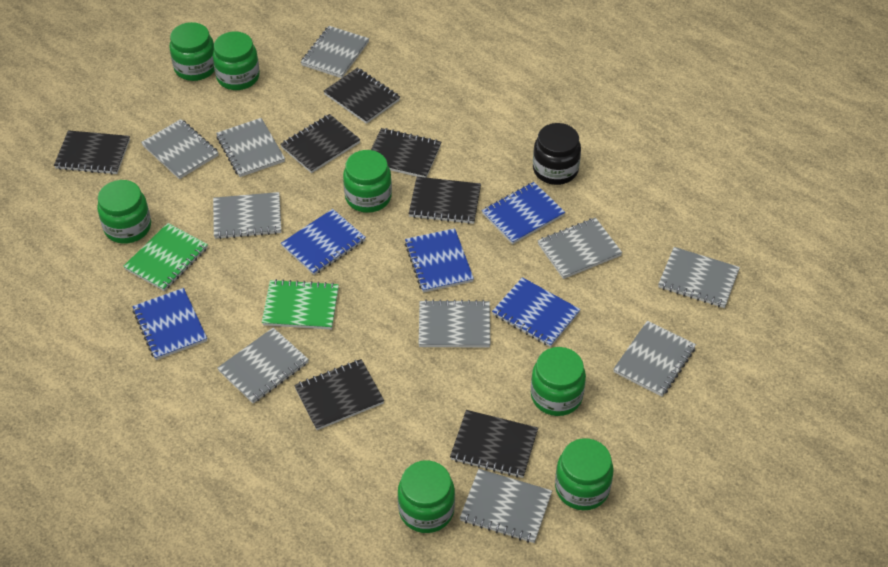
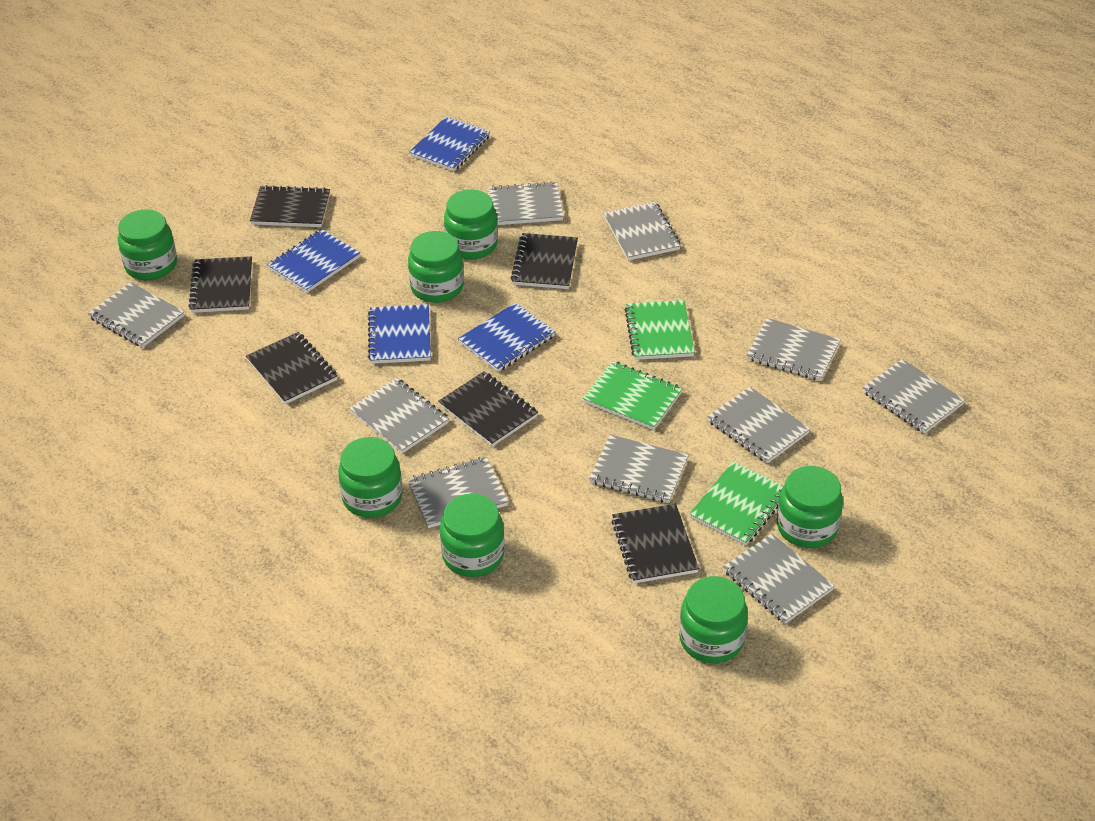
black jar: [533,123,581,185] = 1 -> none = 0
black notebook: [54,130,130,175] [280,114,361,173] [294,359,384,430] [324,68,400,124] [371,128,441,178] [409,177,481,224] [450,410,538,478] = 7 -> [188,256,252,313] [246,332,338,404] [250,185,330,227] [438,371,538,447] [511,233,578,289] [611,504,699,583] = 6
blue notebook: [132,288,207,360] [281,209,366,275] [405,228,474,293] [482,182,565,244] [492,277,581,347] = 5 -> [267,229,360,293] [368,304,431,364] [409,116,490,172] [458,303,555,372] = 4
green notebook: [123,223,208,291] [262,279,339,329] = 2 -> [583,361,683,430] [625,300,695,360] [689,462,783,545] = 3

